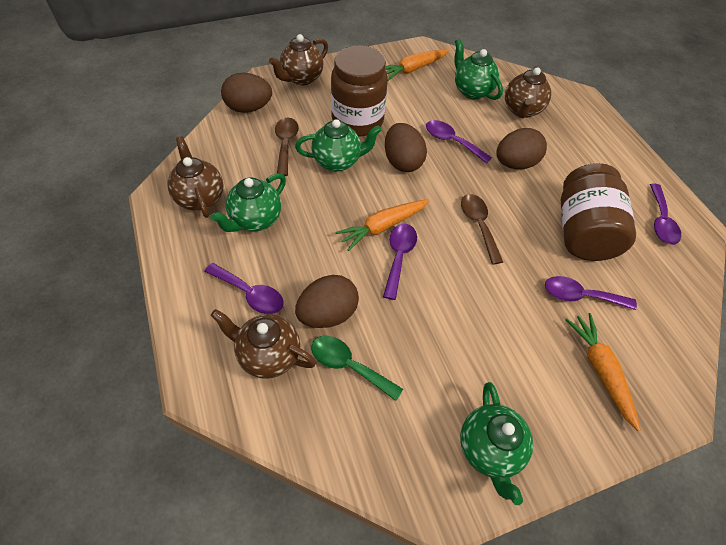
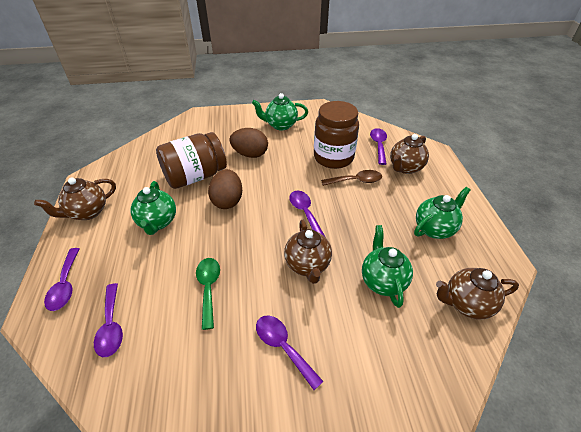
brown egg: [221,73,272,113] [295,275,359,328] [385,123,427,172] [496,128,547,169] = 4 -> [208,169,242,209] [229,128,268,158] = 2
brown spoon: [275,118,299,176] [461,194,503,265] = 2 -> [321,170,382,186] = 1
orange carrot: [335,199,430,251] [385,50,449,81] [565,313,641,431] = 3 -> none = 0

